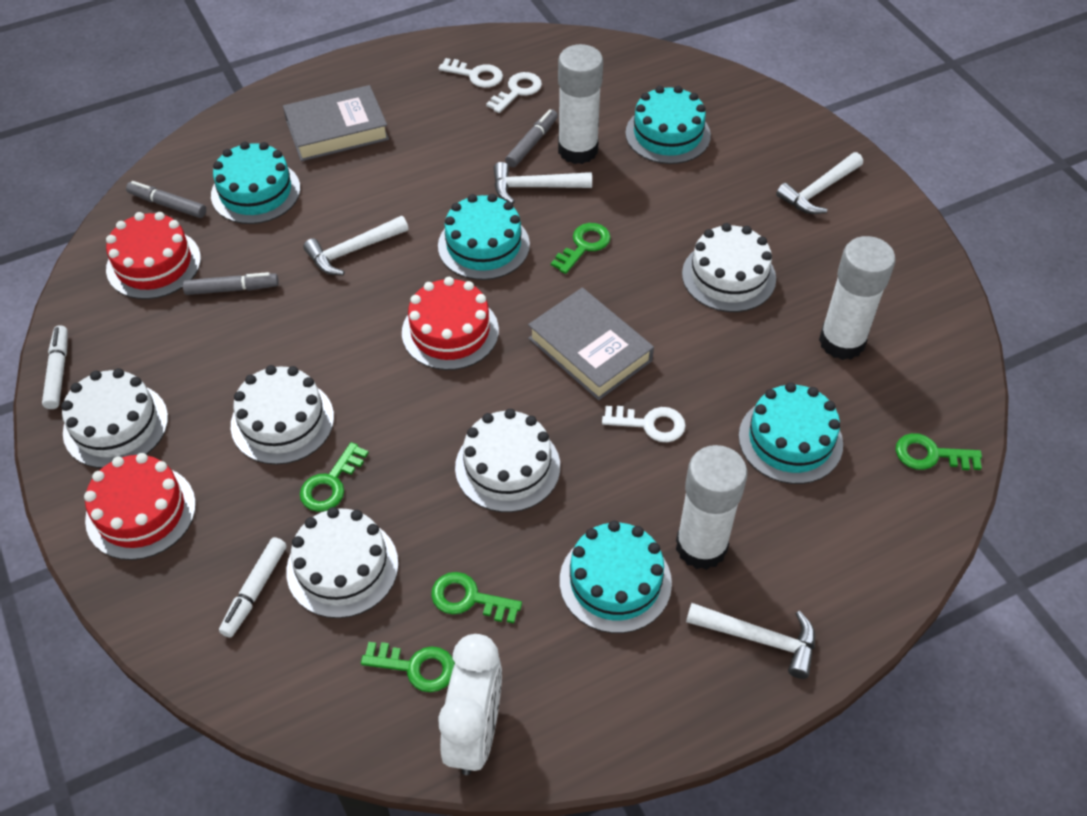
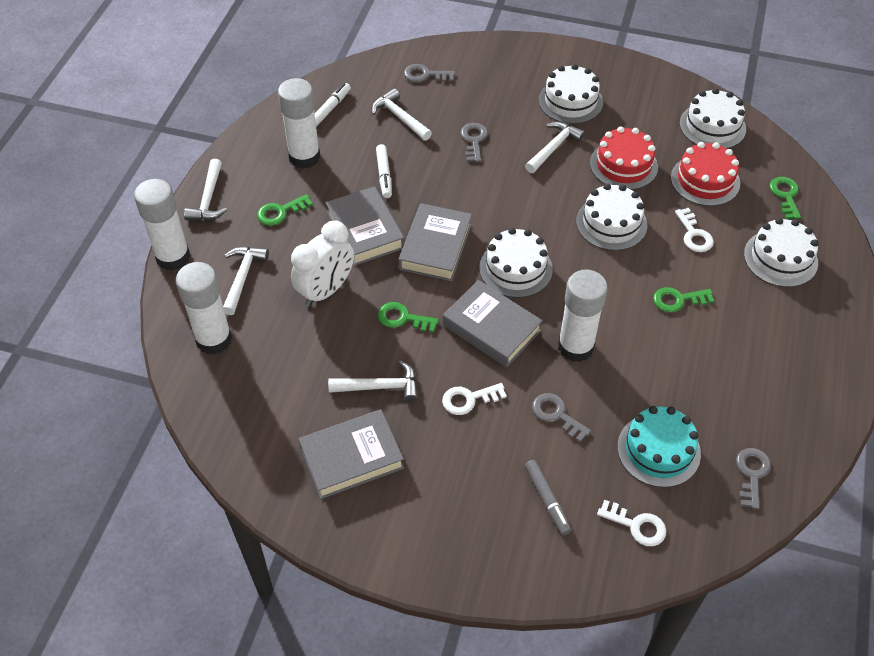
green key: [300,442,369,512] [361,642,455,692] [431,572,522,623] [551,223,611,274] [896,433,982,470] = 5 -> [257,194,313,226] [378,302,439,332] [653,287,714,313] [770,177,801,219] = 4
grey book: [283,85,389,161] [528,288,654,401] = 2 -> [299,409,404,499] [326,186,405,266] [398,203,472,281] [443,280,543,367] = 4
grey key: none = 0 -> [404,64,455,82] [460,123,488,162] [532,393,591,442] [736,448,771,509] = 4
grey marker: [126,181,206,218] [183,272,279,295] [505,109,558,167] = 3 -> [525,460,572,535] = 1
red cake: [84,453,196,560] [106,212,201,299] [402,277,499,370] = 3 -> [590,126,658,190] [671,142,740,206] = 2
turquoise cake: [211,142,300,224] [438,194,530,280] [560,521,672,633] [625,86,711,164] [739,382,843,484] = 5 -> [617,406,701,488] = 1
white glue stick: [558,44,603,164] [676,445,747,570] [819,236,896,360] = 3 -> [134,179,190,271] [176,262,232,355] [278,78,321,169] [558,270,608,362] = 4
white hammer: [303,216,409,275] [494,162,592,204] [686,603,815,679] [776,152,863,214] = 4 -> [184,159,227,220] [223,247,269,315] [328,360,418,402] [372,88,432,141] [525,121,585,173] = 5

